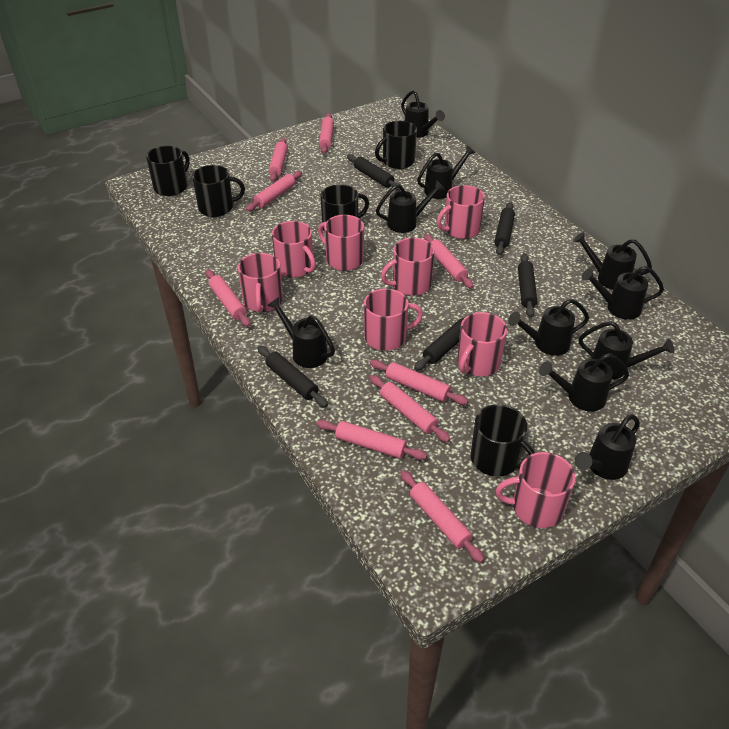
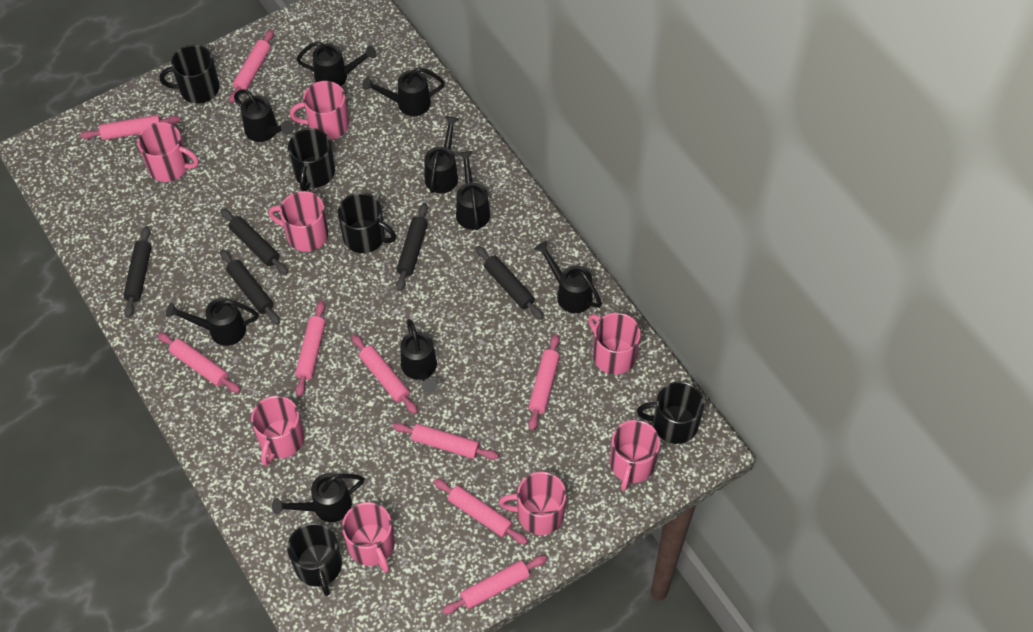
black watering can: [267,297,335,368] [376,181,445,233] [401,90,445,138] [417,146,475,199] [508,299,589,356] [539,353,629,411] [573,232,652,290] [575,414,640,480] [579,321,674,380] [581,266,664,320] = 10 -> [166,298,259,346] [234,89,294,142] [272,473,365,522] [296,41,377,86] [362,67,445,116] [400,319,437,393] [425,116,459,193] [456,151,490,230] [534,241,602,313] = 9

